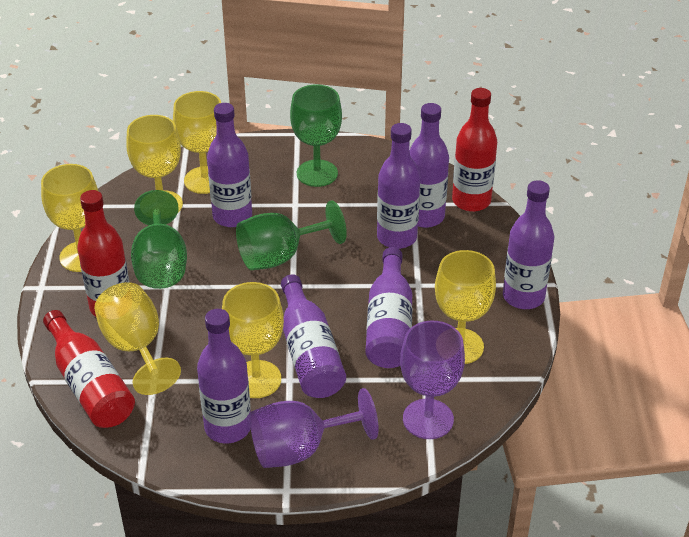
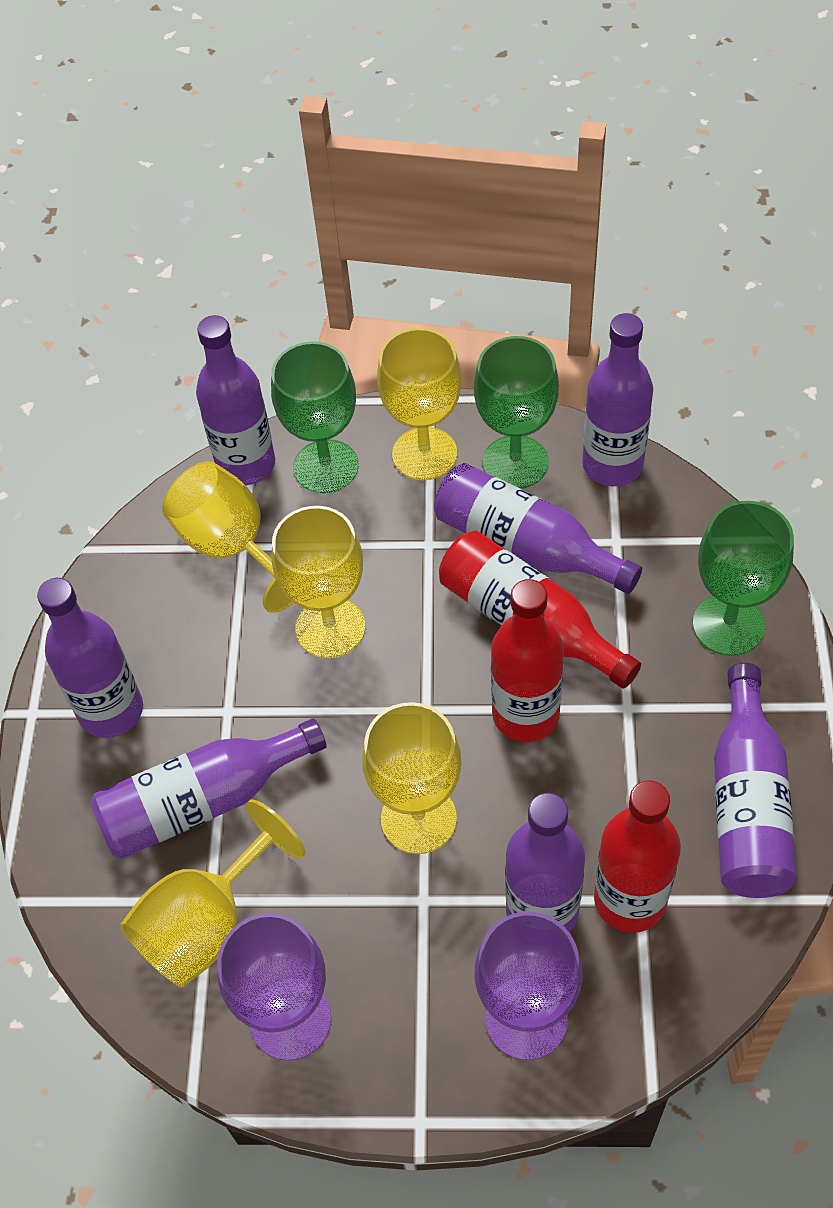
yellow goblet: [41,164,98,272] [94,282,181,395] [126,115,183,213] [173,91,221,194] [222,282,284,398] [435,250,496,364] = 6 -> [120,800,306,987] [162,461,294,613] [272,506,365,658] [362,702,462,854] [377,328,462,480] = 5

